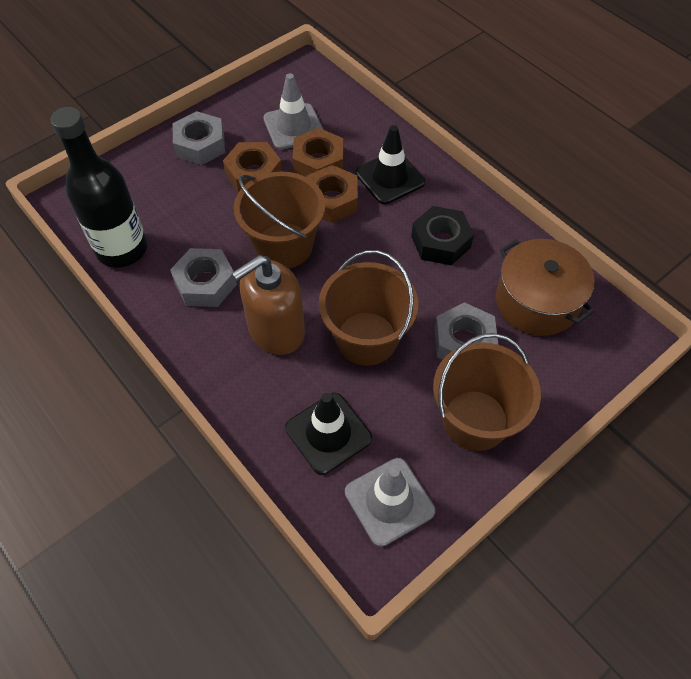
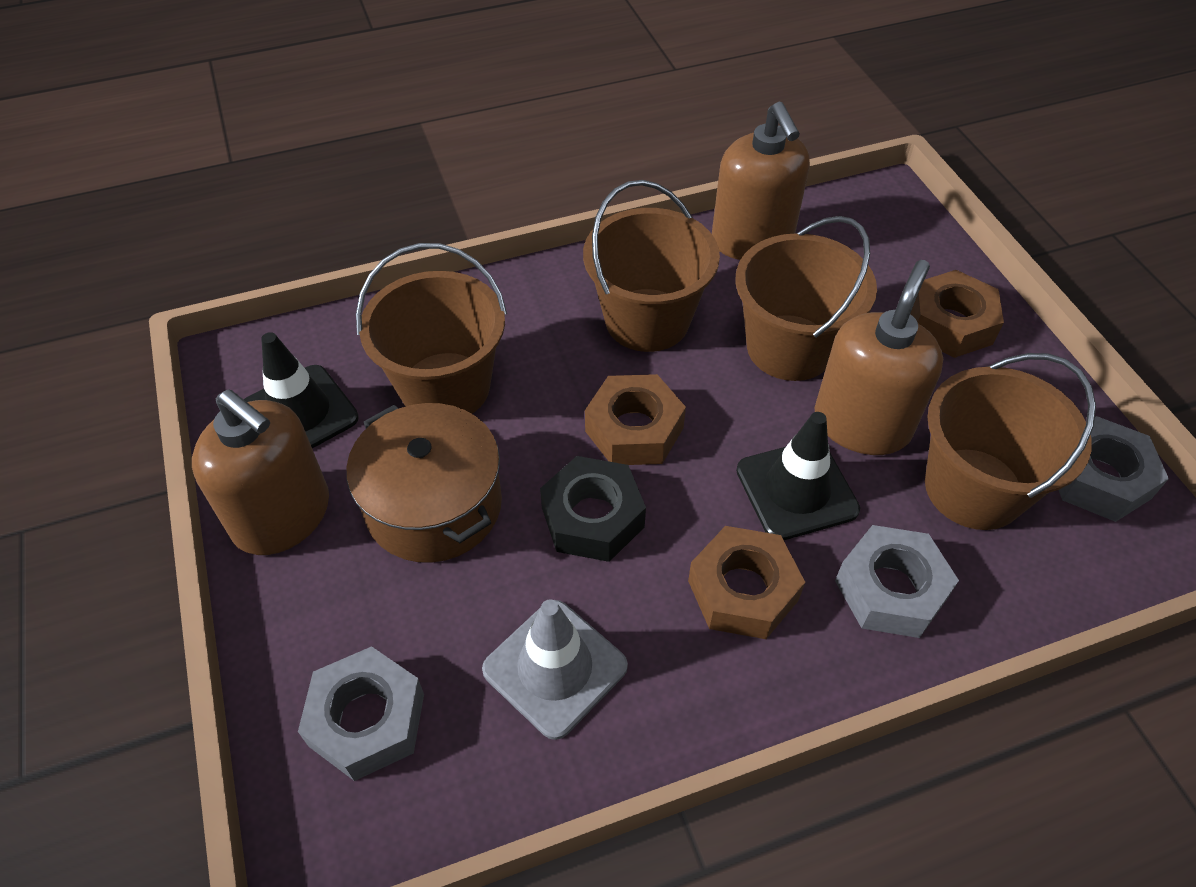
black bottle: [51,107,147,268] = 1 -> none = 0
brown bucket: [234,172,325,269] [319,250,418,366] [433,333,541,451] = 3 -> [356,243,507,414] [583,180,720,352] [736,216,877,381] [925,353,1096,530] = 4
brown soap dispenser: [232,255,305,355] = 1 -> [192,389,329,555] [712,102,810,260] [815,260,943,455] = 3
grey traffic cone: [263,73,324,150] [345,458,435,547] = 2 -> [482,599,628,740] = 1

